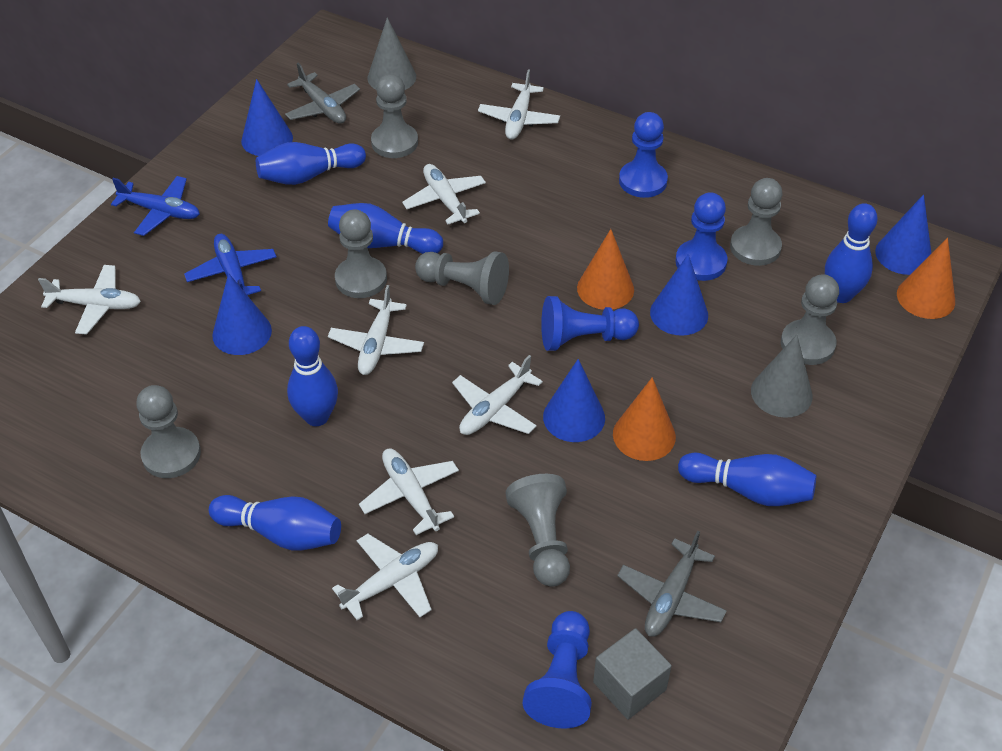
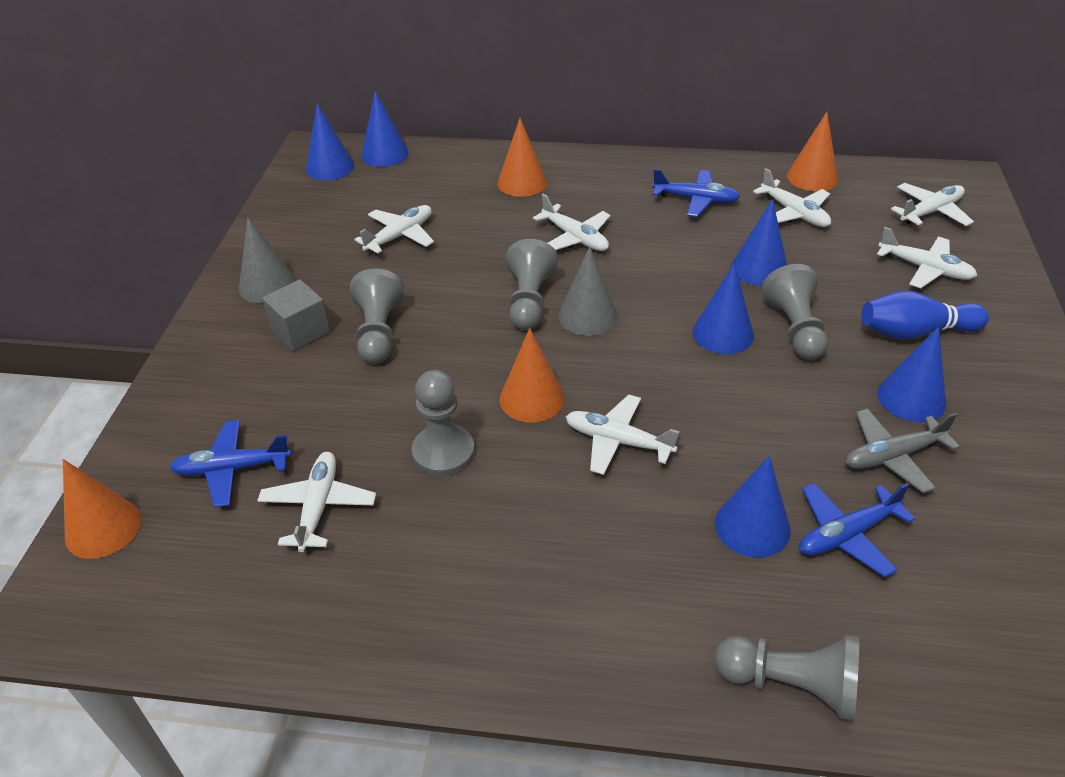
blue bowling pin: [209,495,341,551] [256,142,366,185] [287,326,338,426] [328,203,443,254] [678,453,816,506] [825,203,878,303] = 6 -> [861,290,989,340] = 1
blue cone: [212,273,272,355] [241,79,293,156] [543,359,605,442] [650,254,708,336] [875,194,931,275] = 5 -> [306,104,354,181] [361,91,409,167] [692,263,754,354] [715,456,791,558] [731,199,787,286] [877,326,946,423] = 6
blue pawn: [523,611,592,729] [541,296,639,351] [619,112,668,198] [675,192,728,281] = 4 -> none = 0
blue plane: [111,176,200,236] [184,234,277,295] = 2 -> [169,420,292,507] [652,169,740,217] [799,483,915,577] = 3
grey pawn: [136,385,201,478] [335,210,387,298] [371,74,418,158] [415,251,509,305] [506,474,570,587] [730,178,783,266] [781,274,839,365] = 7 -> [349,268,404,364] [412,370,475,477] [506,239,558,330] [715,635,859,721] [761,264,828,360] = 5
grey plane: [285,63,360,124] [617,531,727,637] = 2 -> [845,408,960,493] = 1
orange cone: [577,229,634,310] [613,377,676,461] [897,238,955,319] = 3 -> [63,459,141,559] [498,118,547,197] [500,328,565,423] [787,112,838,192] = 4

